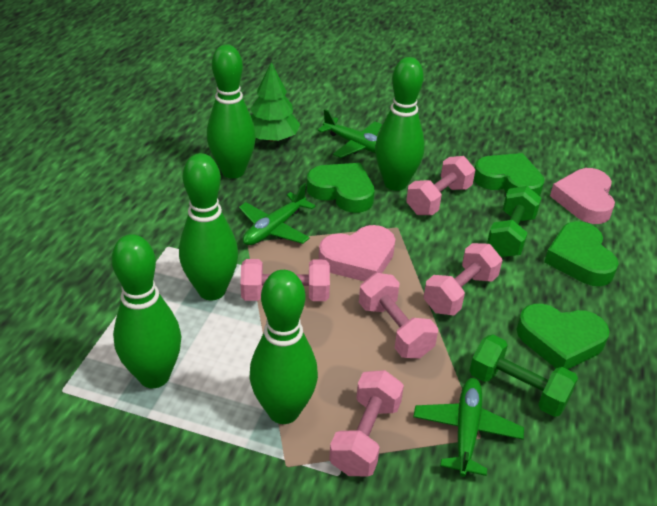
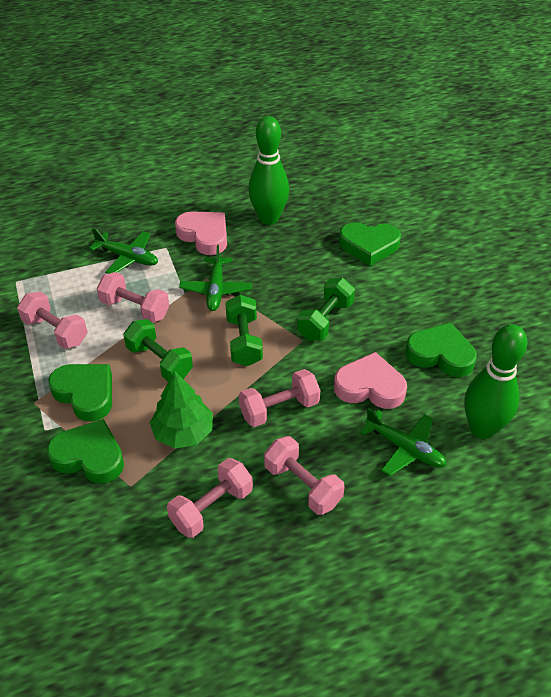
green bowling pin: [111,234,181,388] [179,153,238,300] [207,44,256,179] [250,270,318,424] [375,57,425,191] = 5 -> [248,116,289,225] [464,324,527,439] = 2
green dumbbell: [469,334,578,417] [487,186,541,257] = 2 -> [123,319,193,382] [225,295,263,366] [297,278,355,340] = 3

